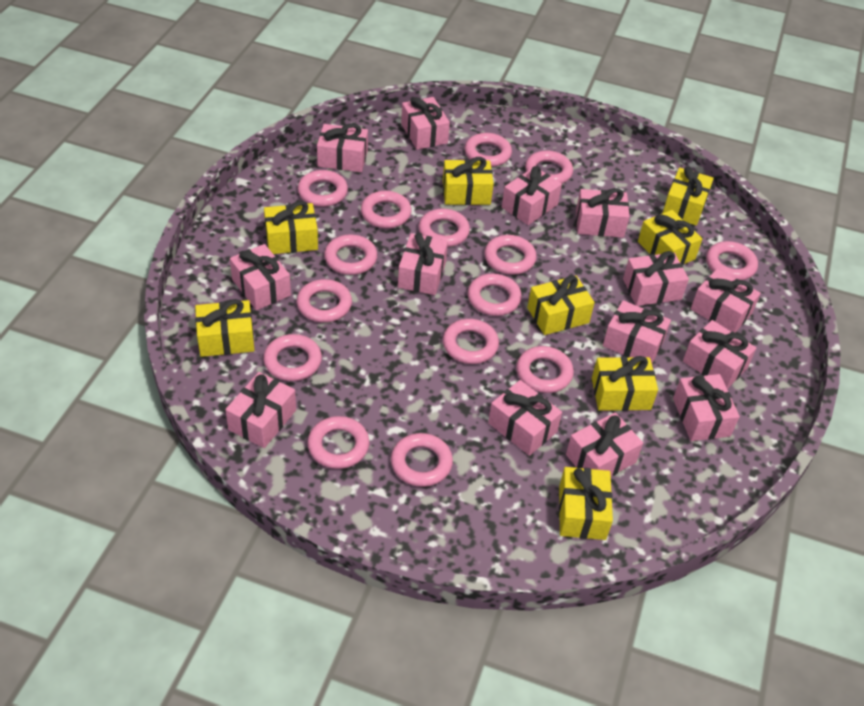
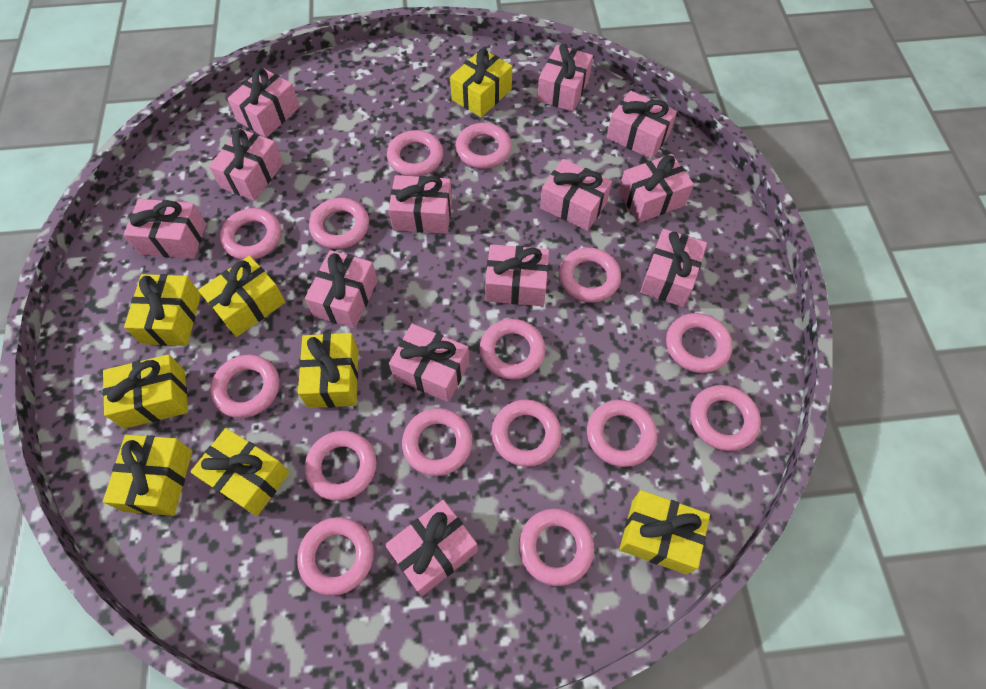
pink gift: [225,372,296,448] [230,244,291,310] [317,123,368,172] [398,233,448,295] [401,97,450,150] [488,380,562,456] [502,166,562,225] [566,412,643,476] [576,188,630,238] [603,300,671,363] [623,251,689,306] [673,374,740,441] [683,320,756,389] [691,269,761,333] = 14 -> [124,199,206,259] [209,128,283,201] [227,68,300,138] [305,250,378,329] [385,500,478,596] [388,175,452,234] [389,324,469,402] [485,244,549,306] [537,44,593,112] [540,159,612,231] [607,91,677,159] [619,154,694,223] [640,229,707,307] = 13

